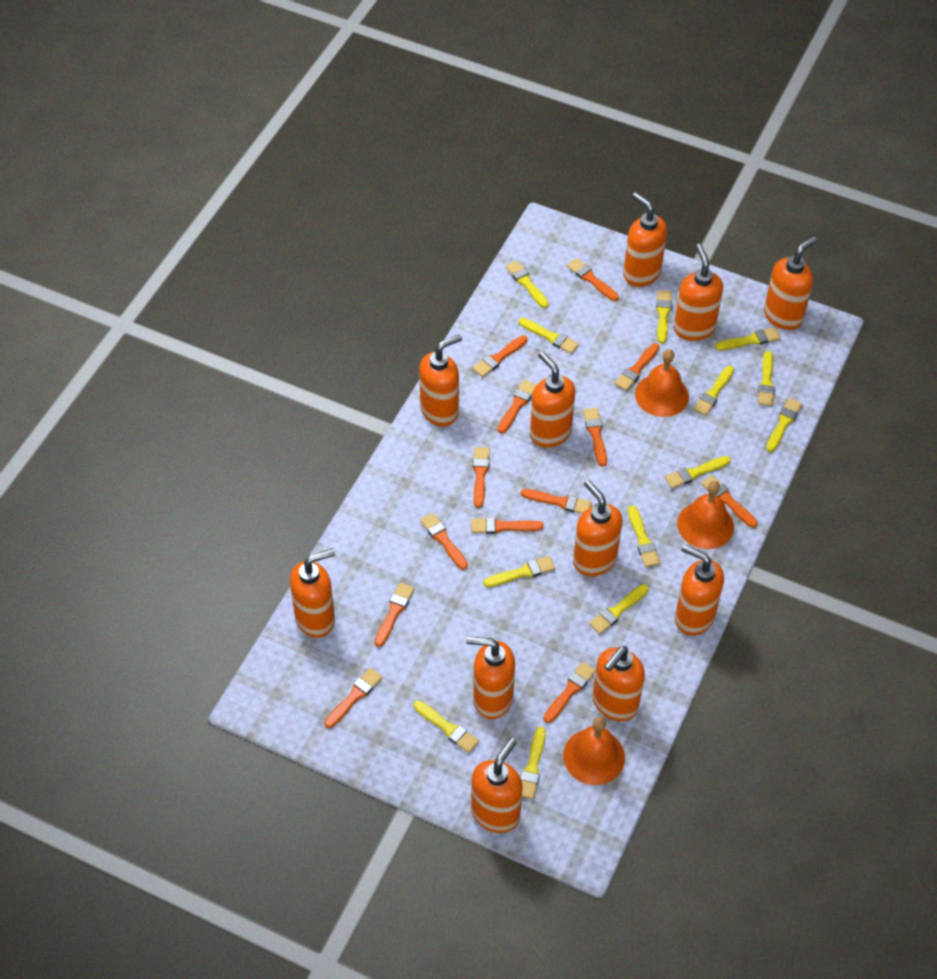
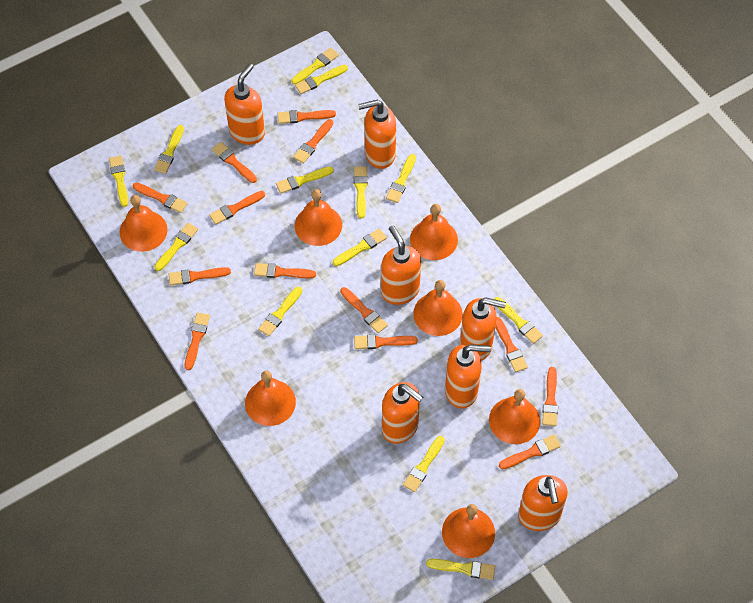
orange bell: [563,717,625,785] [635,349,689,417] [677,481,734,549] = 3 -> [119,195,168,252] [245,371,296,426] [295,189,342,246] [410,204,458,260] [413,280,463,336] [442,504,495,558] [489,389,540,444] = 7
orange soap dispenser: [290,549,335,638] [419,334,462,426] [466,636,515,719] [471,738,523,833] [530,351,575,447] [573,480,622,576] [592,646,645,721] [623,192,667,287] [674,244,723,341] [675,545,724,636] [764,236,817,330] = 11 -> [224,64,265,145] [358,100,396,169] [381,225,421,305] [382,382,423,444] [445,344,491,409] [460,297,506,361] [518,475,568,531] = 7

